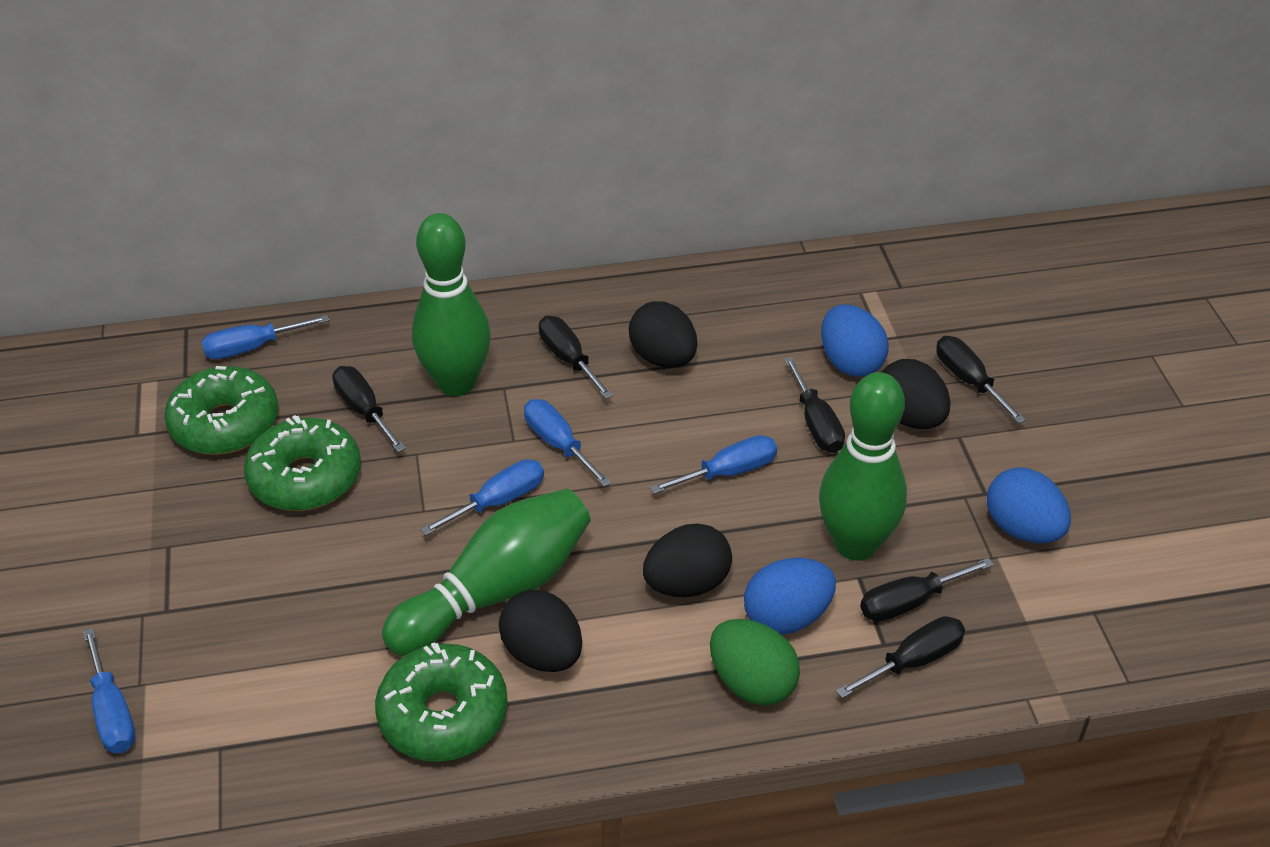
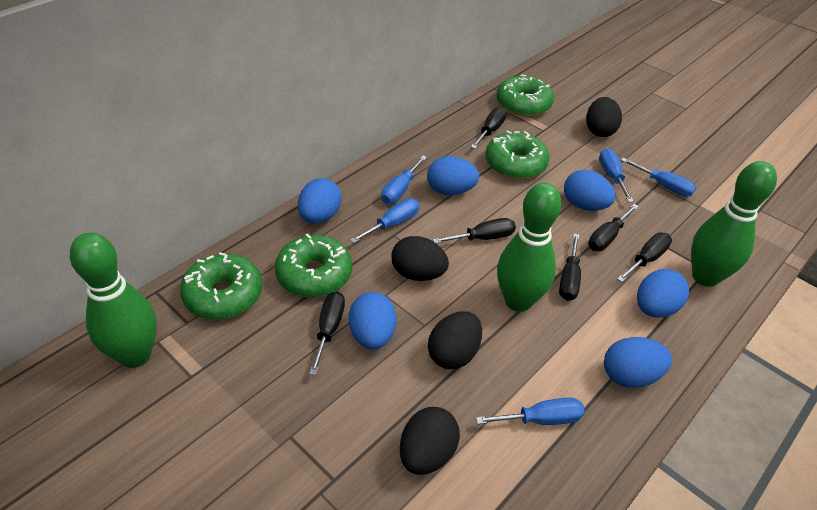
blue egg: [744,558,836,635] [821,305,889,377] [987,467,1071,543] = 3 -> [298,178,342,224] [349,292,397,350] [427,156,479,195] [564,170,616,211] [604,337,672,388] [637,269,689,318] = 6
green donut: [164,366,278,455] [244,415,361,511] [375,642,508,762] = 3 -> [180,252,262,320] [275,234,352,297] [485,131,549,179] [496,75,554,117] = 4
green egg: [710,619,800,706] = 1 -> none = 0

